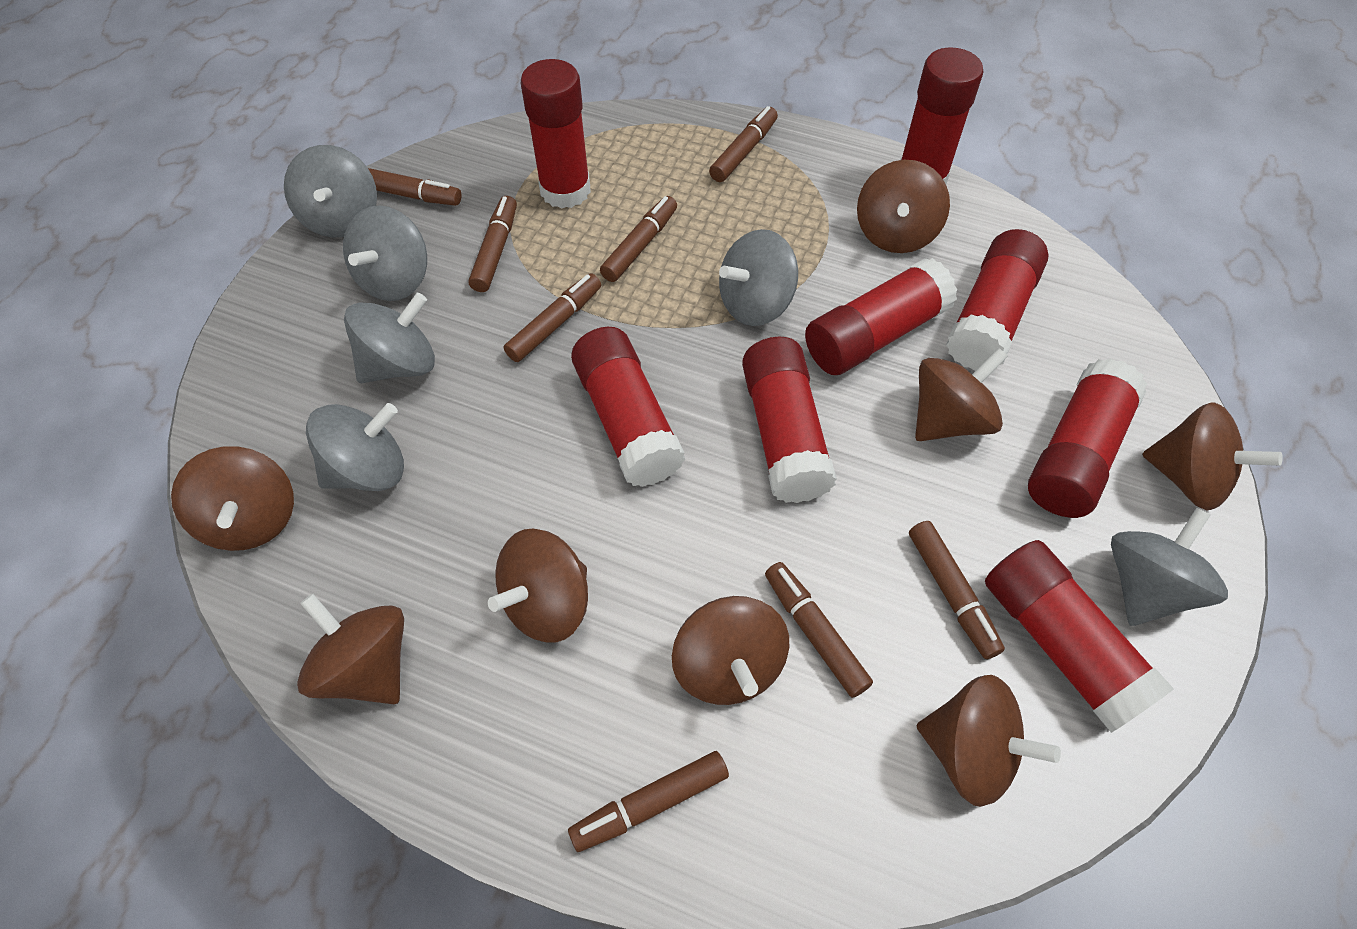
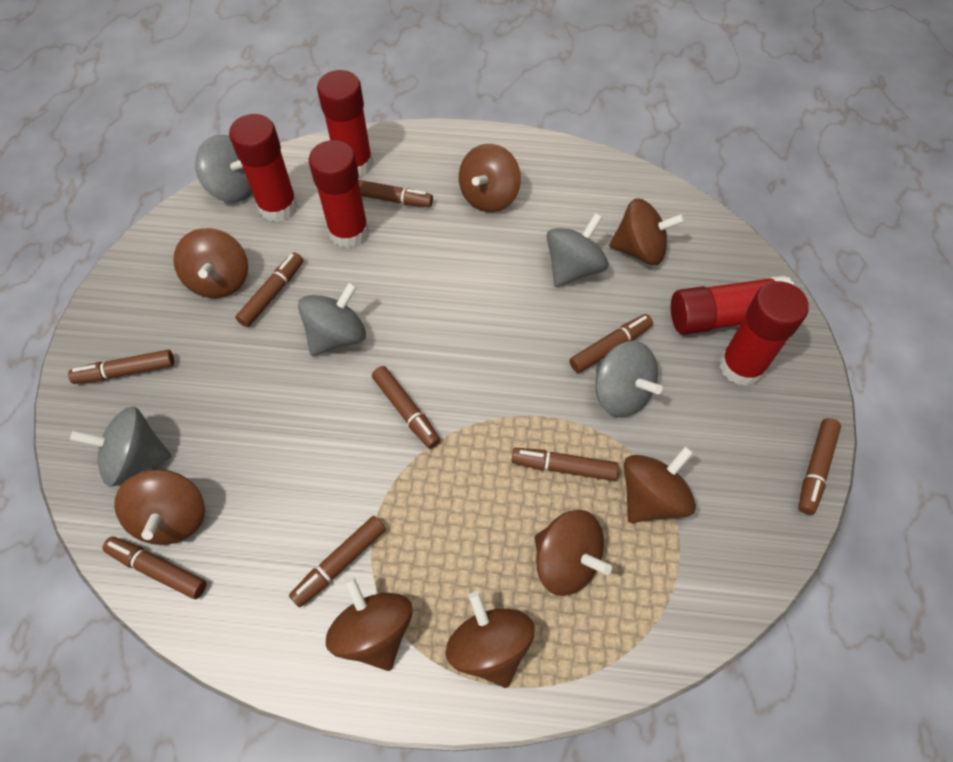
brown marker: [368,168,462,206] [469,196,517,292] [504,273,601,362] [568,751,729,852] [600,196,677,282] [709,106,778,182] [765,562,873,698] [909,521,1005,659] = 8 -> [68,350,174,384] [102,536,207,599] [235,252,303,327] [289,516,386,607] [358,180,433,207] [372,366,440,449] [511,448,619,481] [570,314,653,373] [798,418,841,515] = 9
grey spinning top: [284,145,377,237] [306,403,404,491] [343,205,427,301] [344,293,435,383] [719,229,798,326] [1111,508,1228,626] = 6 -> [70,406,172,487] [195,135,252,203] [298,282,366,356] [546,213,608,287] [595,341,662,417] = 5
red glue stick: [521,59,591,209] [571,327,685,487] [742,337,837,503] [805,258,957,375] [901,47,983,184] [946,229,1049,371] [985,540,1174,733] [1028,358,1147,518] = 8 -> [229,114,298,222] [308,140,369,248] [317,70,373,177] [671,275,794,335] [720,281,809,386] = 5

